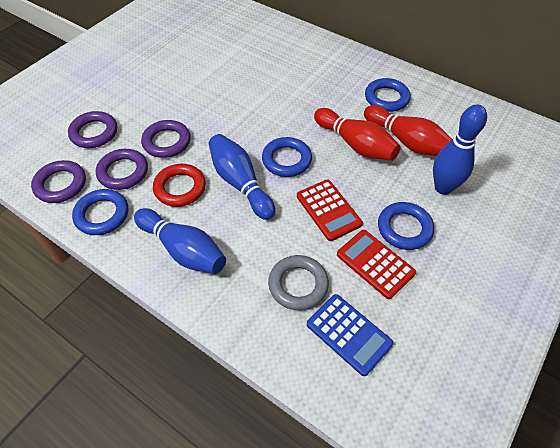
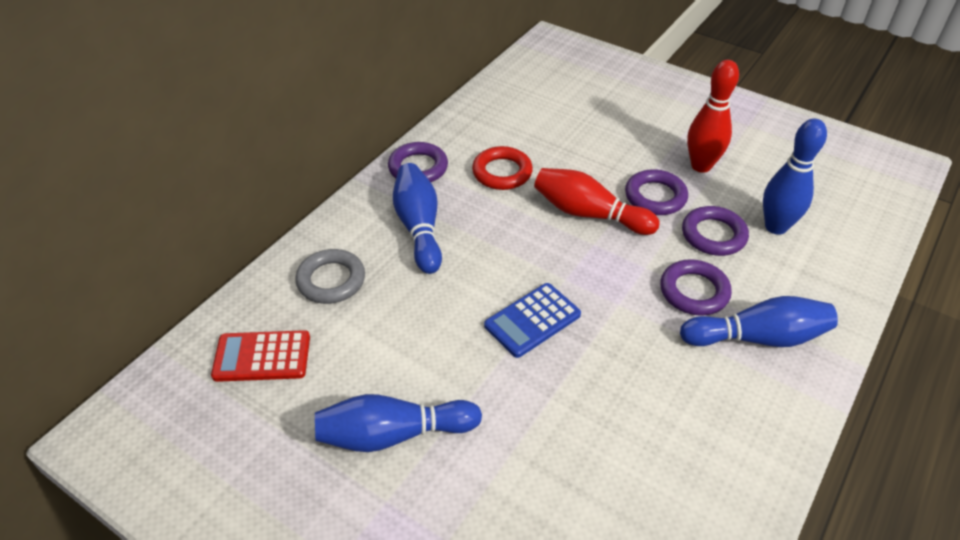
blue bowling pin: [134,208,226,274] [209,134,276,220] [433,104,487,195] = 3 -> [315,394,482,452] [393,163,442,274] [680,296,838,347] [763,119,827,235] = 4
blue ring: [72,189,128,235] [262,137,312,177] [365,78,411,112] [378,202,434,250] = 4 -> none = 0
red calculator: [297,180,363,241] [337,230,416,299] = 2 -> [211,330,310,382] = 1

